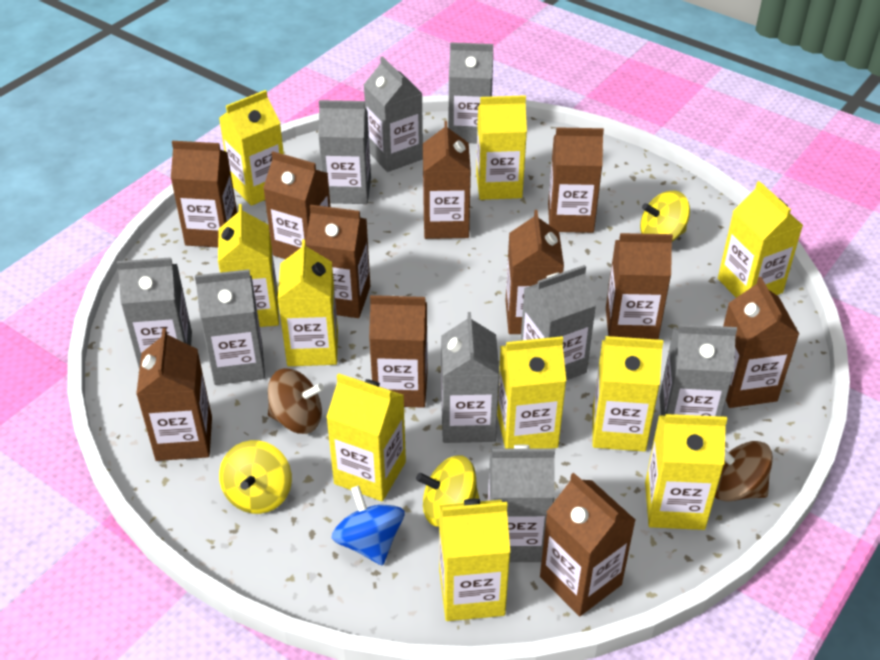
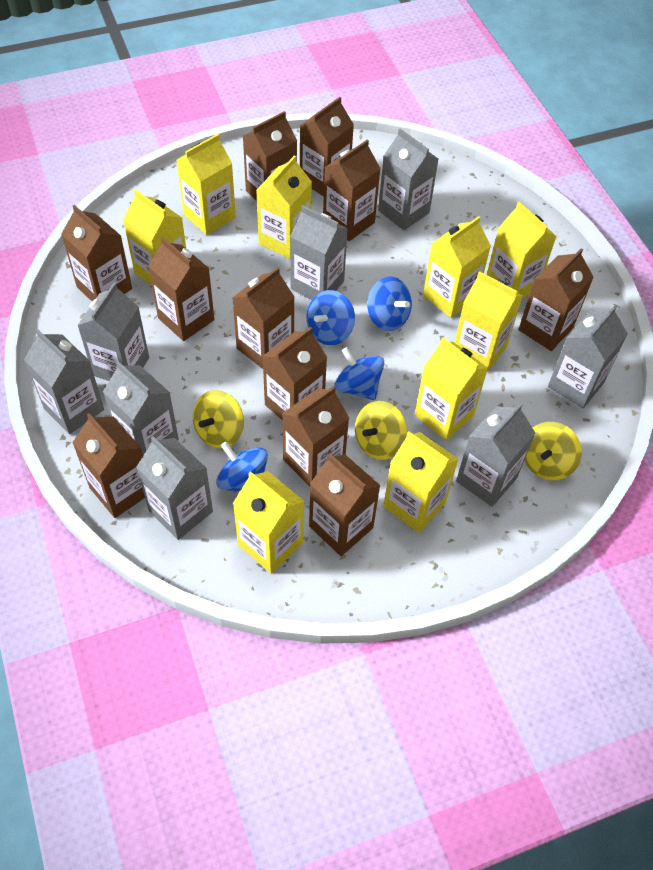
blue spinning top: [331,485,405,566] = 1 -> [216,442,268,491] [306,290,355,345] [334,347,385,400] [367,277,412,331] = 4
brown spinning top: [268,368,324,434] [715,441,773,501] = 2 -> none = 0
grey carton: [117,257,192,369] [195,269,265,385] [318,100,371,204] [364,56,423,172] [441,312,500,443] [449,42,493,144] [488,444,555,562] [521,265,596,380] [660,324,737,417] = 9 -> [24,330,104,434] [77,282,149,381] [103,361,179,455] [136,436,213,540] [290,205,348,300] [378,129,438,230] [456,403,535,507] [548,305,628,408] = 8
yellow carton: [218,204,279,327] [219,90,284,206] [278,240,338,366] [326,373,406,501] [439,499,510,621] [476,95,527,200] [497,336,566,449] [592,336,663,452] [645,414,727,530] [718,181,803,298] = 10 -> [123,190,186,286] [177,134,236,235] [233,471,304,574] [256,155,312,259] [383,431,459,533] [415,337,488,441] [423,216,491,318] [454,271,523,372] [487,202,557,298] = 9

